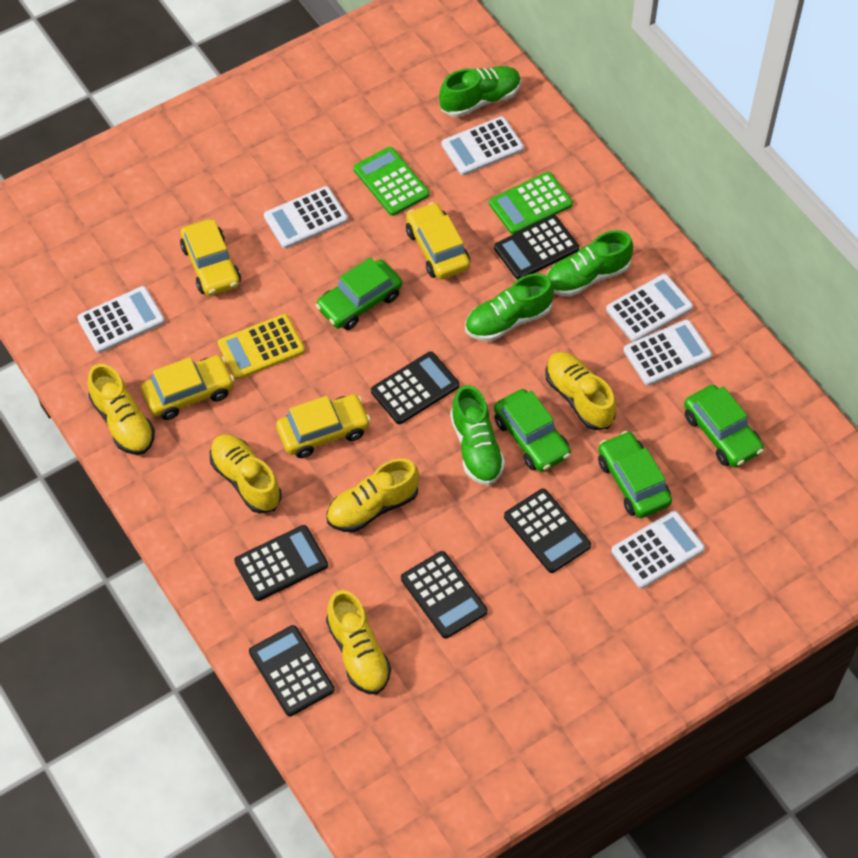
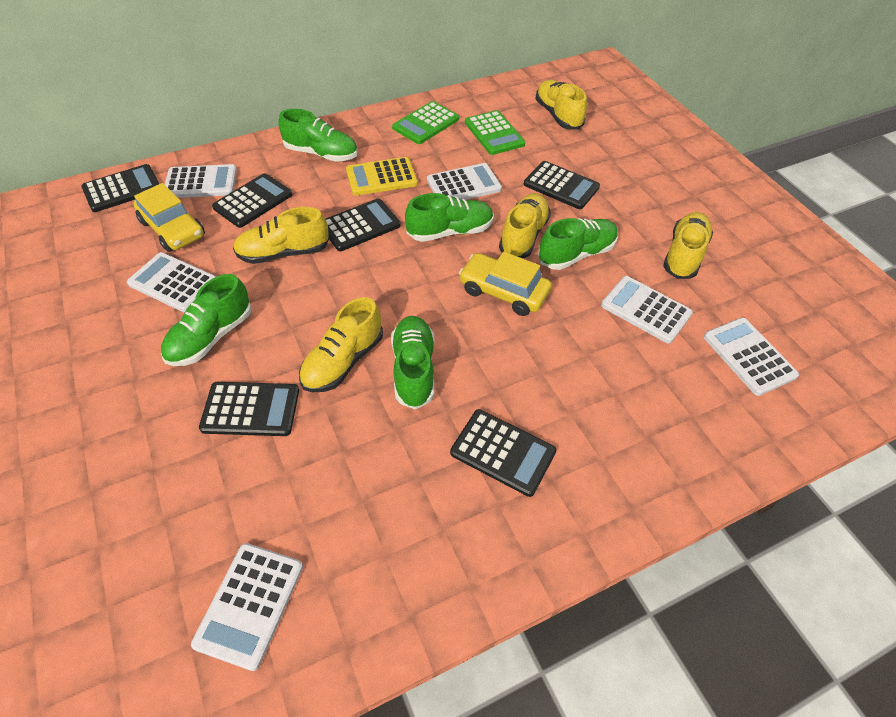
green car: [315,257,402,330] [494,389,571,472] [598,431,672,518] [684,385,764,467] = 4 -> none = 0
green shoe: [439,66,521,117] [450,385,505,485] [465,273,554,341] [547,230,633,297] = 4 -> [161,274,252,366] [279,109,358,162] [391,316,434,410] [405,193,494,242] [538,218,618,270] = 5
yellow car: [141,355,234,420] [180,219,241,296] [276,394,371,458] [406,202,470,279] = 4 -> [133,183,205,252] [459,252,552,316] = 2

